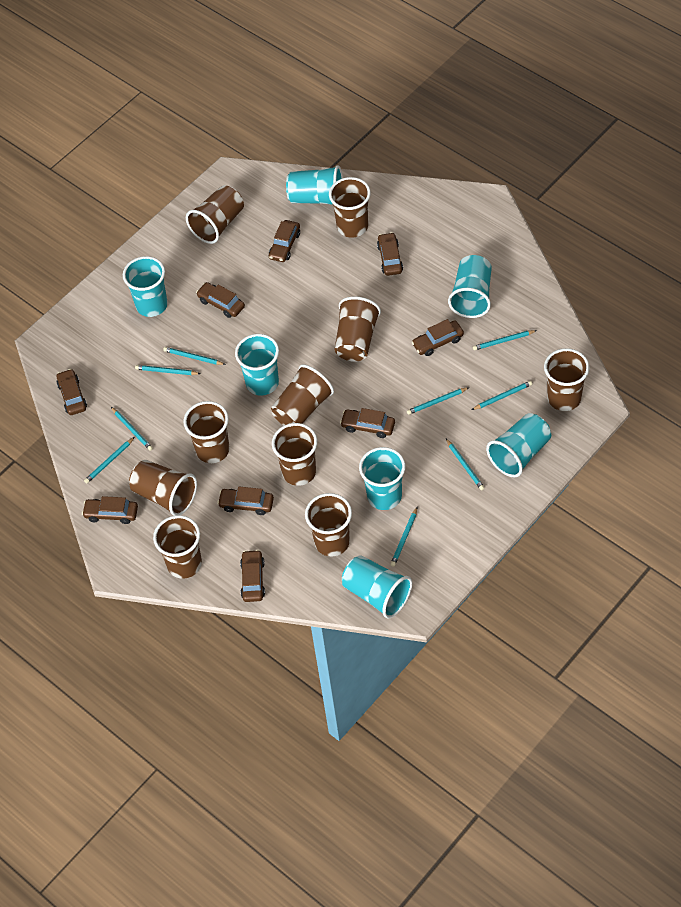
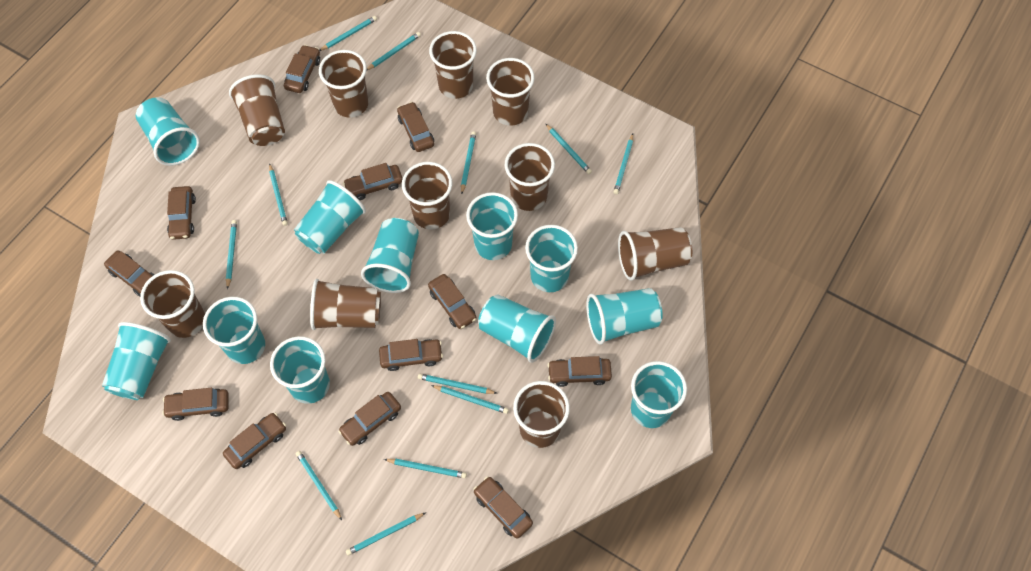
brown car: [57,369,87,415] [82,496,138,524] [196,282,245,318] [217,487,274,515] [240,550,265,602] [269,220,300,262] [340,408,395,438] [377,232,403,276] [412,319,464,356] = 9 -> [104,250,155,296] [162,388,229,421] [167,186,196,240] [223,413,286,469] [284,45,320,93] [338,392,401,446] [343,163,403,200] [379,339,443,371] [397,102,434,152] [428,274,476,329] [473,476,533,538] [548,356,612,387] = 12
turquoise cup: [123,256,168,317] [235,334,279,396] [286,165,343,205] [342,555,412,618] [359,447,405,510] [448,255,492,318] [486,413,551,477] = 7 -> [102,322,171,400] [136,97,200,166] [203,297,265,364] [270,336,330,404] [294,180,366,254] [361,218,419,293] [466,192,518,260] [478,294,556,363] [525,225,578,292] [586,288,663,345] [631,361,687,428] = 11
turquoise pencil: [84,437,135,484] [111,407,153,451] [135,365,200,375] [163,347,226,365] [390,507,417,567] [407,387,469,415] [446,439,485,490] [472,381,532,410] [473,330,537,350] = 9 -> [226,220,237,290] [269,163,288,226] [296,451,342,520] [319,16,377,51] [346,513,425,556] [367,32,421,70] [384,459,467,478] [418,374,496,394] [431,385,509,414] [461,131,476,194] [545,123,592,174] [614,134,633,194] = 12

